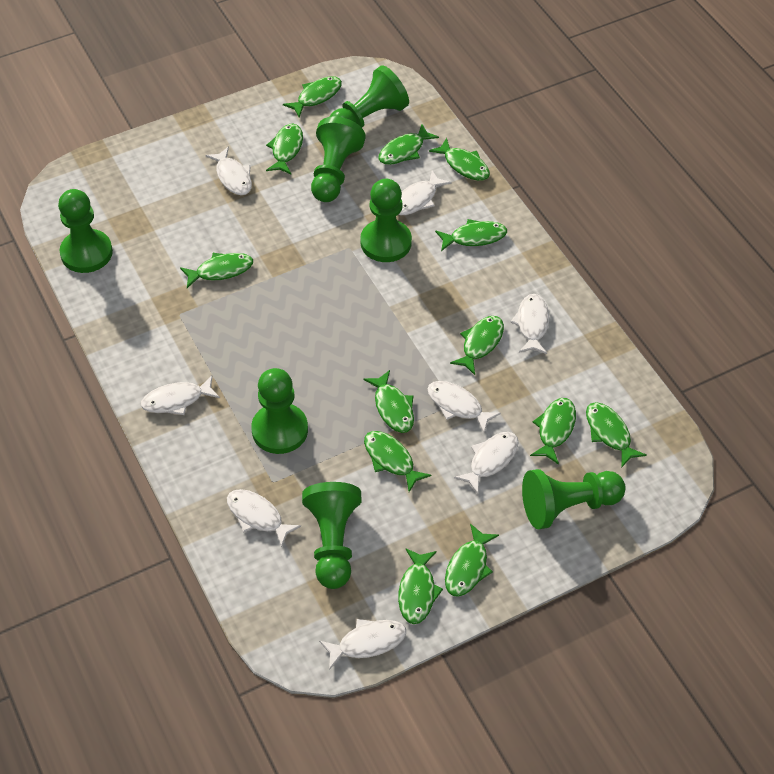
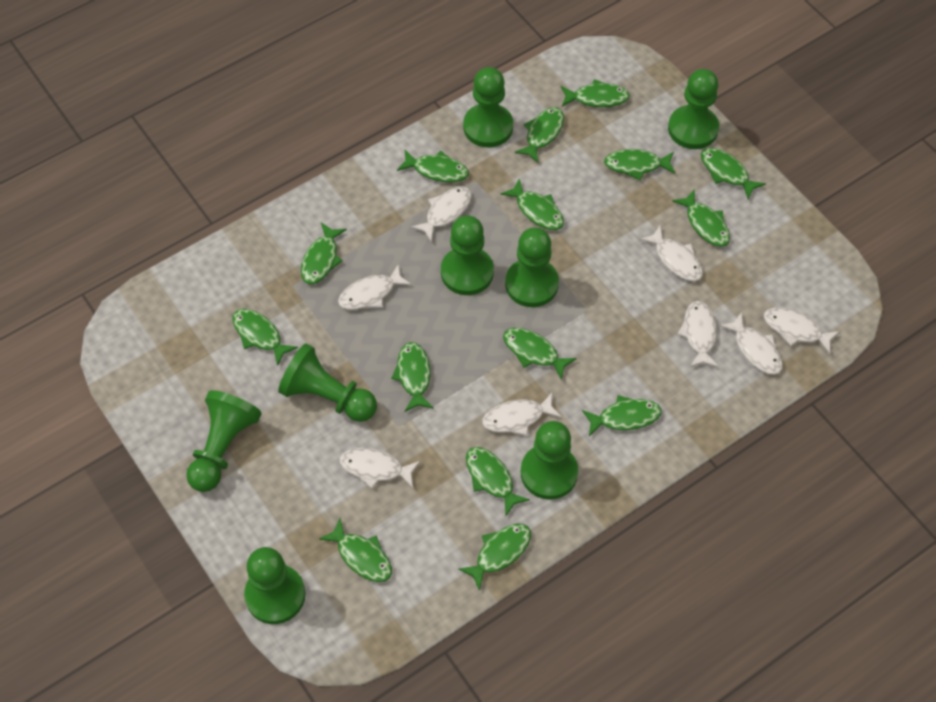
green fish: [180,253,253,288] [266,124,303,174] [283,76,342,117] [363,370,414,433] [364,431,431,492] [379,124,439,165] [398,548,443,624] [429,138,490,181] [435,219,507,251] [445,524,499,597] [450,316,504,375] [530,398,576,465] [586,402,647,467] = 13 -> [232,309,298,366] [301,223,347,284] [319,519,392,582] [391,342,434,412] [397,150,469,182] [458,524,531,591] [466,447,530,516] [500,178,564,230] [503,328,577,380] [515,107,564,163] [561,79,630,107] [582,395,662,436] [604,149,676,180] [672,190,730,247] [701,148,766,199] = 15
green pawn: [58,189,113,273] [251,368,308,454] [302,482,362,589] [311,117,366,202] [330,65,409,128] [360,179,412,262] [522,469,625,530] = 7 -> [186,390,262,492] [244,547,305,624] [278,343,377,422] [441,216,494,295] [463,67,513,147] [505,227,559,307] [521,421,578,500] [668,69,719,149] = 8

